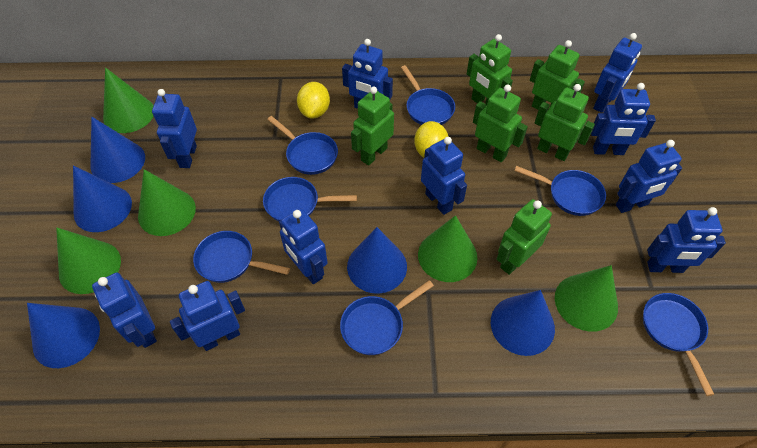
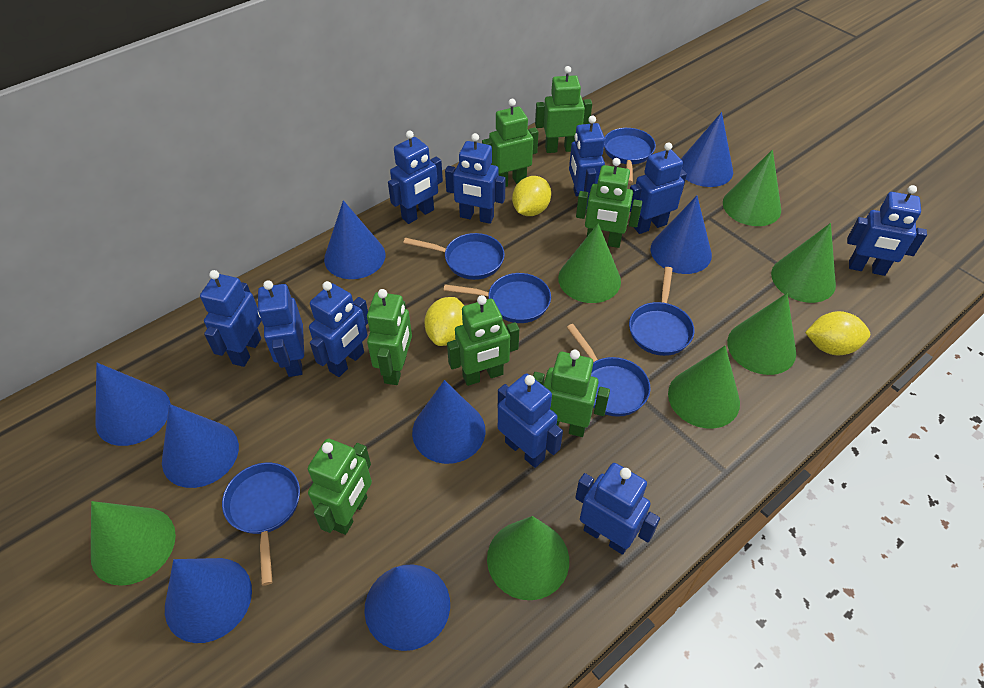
blue cone: [27,303,100,368] [73,165,132,232] [90,117,145,183] [347,227,407,294] [491,290,555,356] = 5 -> [95,363,171,446] [162,404,239,488] [165,558,252,643] [324,200,385,279] [364,564,450,651] [412,380,485,464] [651,196,712,274] [681,112,733,187] = 8
blue pan: [193,231,290,283] [263,177,357,221] [267,116,338,175] [340,280,434,355] [401,65,455,125] [514,166,606,216] [643,293,715,396] = 7 -> [222,463,300,586] [403,233,505,280] [444,273,551,323] [566,324,651,417] [604,128,656,184] [629,267,695,356] = 6
green cone: [56,227,121,294] [103,67,154,133] [138,169,196,236] [418,215,477,282] [555,265,618,332] = 5 -> [91,501,176,586] [487,516,569,600] [558,224,621,303] [668,346,740,429] [723,149,781,226] [727,293,796,375] [771,223,836,303] = 7
green robot: [351,87,394,165] [467,34,513,106] [473,85,528,162] [497,199,552,275] [530,40,585,110] [535,84,595,161] = 6 -> [308,439,372,535] [367,289,412,385] [447,295,519,386] [482,99,539,187] [533,350,610,437] [535,66,592,153] [576,158,642,248] = 7
yellow lemon: [297,82,330,118] [414,121,449,158] = 2 -> [424,297,464,346] [512,176,551,216] [805,311,870,356] = 3

